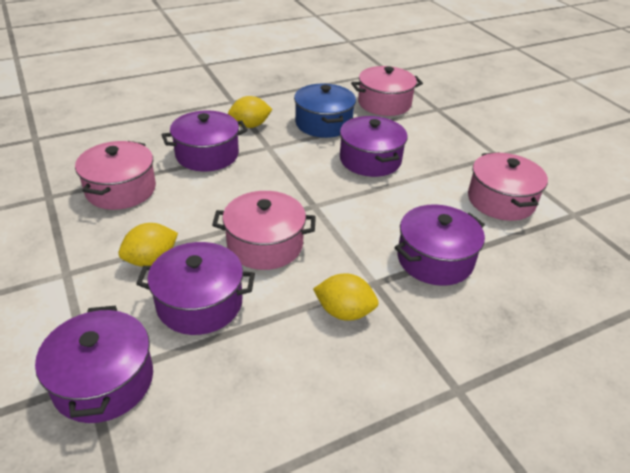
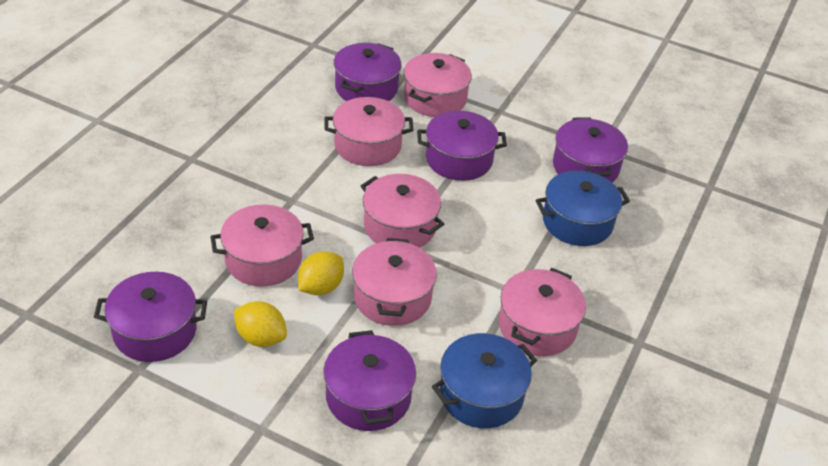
blue pot: [294,83,356,138] = 1 -> [432,333,537,428] [535,170,630,246] = 2
pink pot: [75,141,156,210] [212,191,316,270] [351,66,423,116] [468,152,548,221] = 4 -> [210,204,314,286] [325,97,413,166] [352,238,437,326] [361,174,444,248] [404,53,472,117] [498,268,586,356] = 6
yellow lemon: [118,223,178,267] [228,96,272,128] [313,274,379,321] = 3 -> [234,301,287,347] [298,251,344,295] = 2

